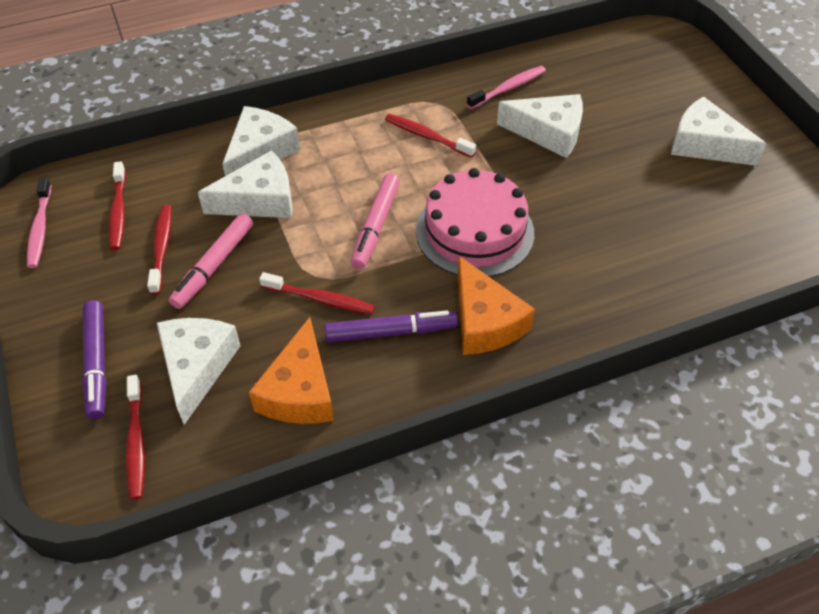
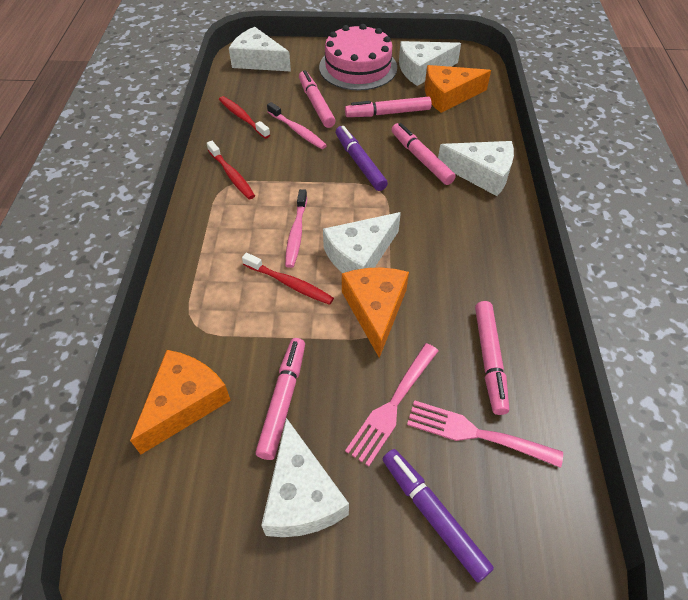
orange cheese: [249,317,334,424] [458,256,535,355] = 2 -> [130,350,231,454] [342,268,409,358] [425,65,491,113] = 3
pink fork: none = 0 -> [345,343,439,466] [407,400,563,468] = 2
pink marker: [169,213,253,309] [350,174,400,269] = 2 -> [255,338,305,460] [299,70,336,128] [345,97,432,117] [391,123,456,185] [475,301,509,415] = 5
red toothbrush: [109,162,126,250] [126,375,145,500] [147,205,172,295] [259,272,375,314] [385,114,476,158] = 5 -> [207,141,255,199] [219,96,270,139] [242,253,334,305] = 3

